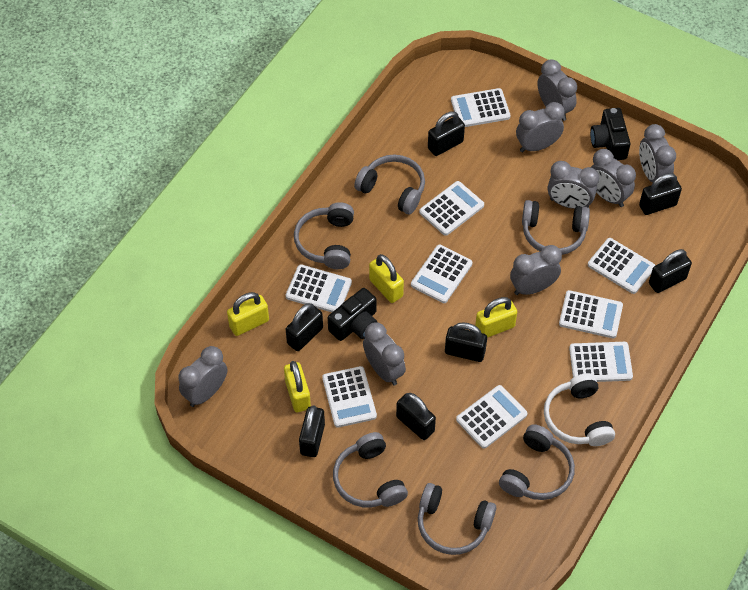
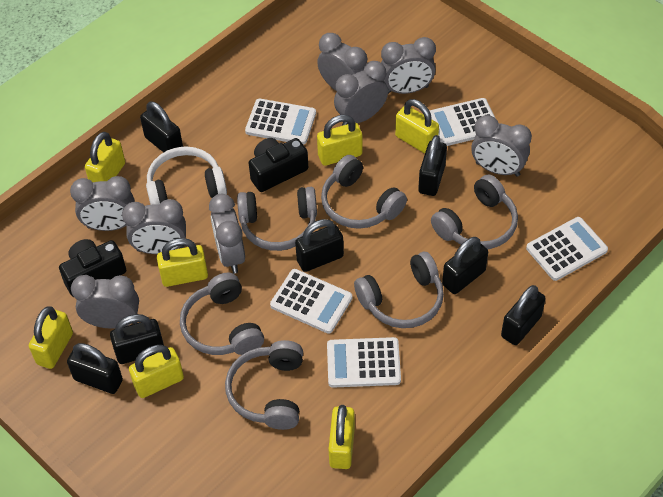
white calculator: [286,264,352,312] [322,366,377,428] [411,245,472,303] [419,181,484,236] [451,88,511,127] [456,385,528,449] [559,290,623,338] [569,342,633,382] [588,238,656,294] = 9 -> [245,99,316,145] [270,269,352,334] [327,337,401,388] [429,98,495,146] [526,217,608,281] = 5
yellow padlock: [227,292,269,336] [284,361,311,412] [369,254,404,303] [475,297,517,338] = 4 -> [29,306,73,369] [85,132,125,182] [129,345,184,398] [157,238,208,287] [317,115,362,166] [329,405,355,469] [395,99,439,153] = 7

